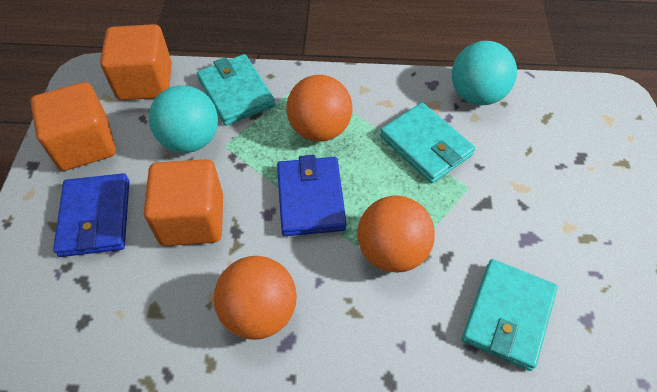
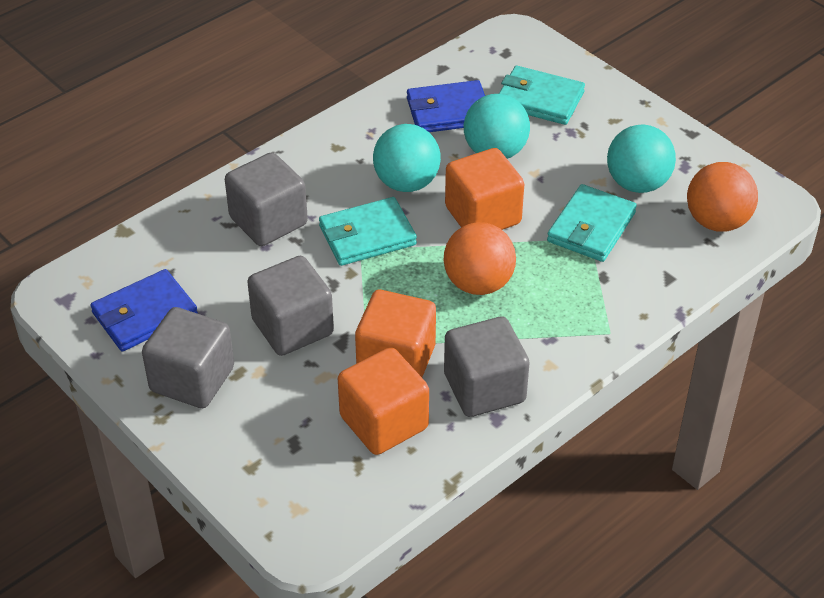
grey cube: none = 0 -> [142,307,234,408] [225,152,308,246] [247,256,334,356] [444,316,530,417] = 4
orange ball: [213,256,297,340] [286,75,352,142] [357,195,435,273] = 3 -> [444,222,516,295] [687,162,758,231] = 2
turquoise ball: [149,85,218,153] [452,41,517,105] = 2 -> [373,124,441,192] [464,94,530,159] [607,124,676,193] = 3

